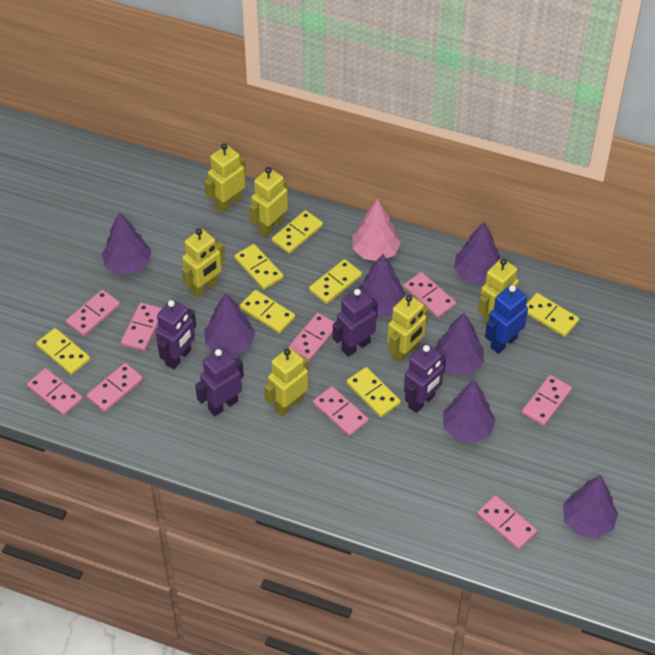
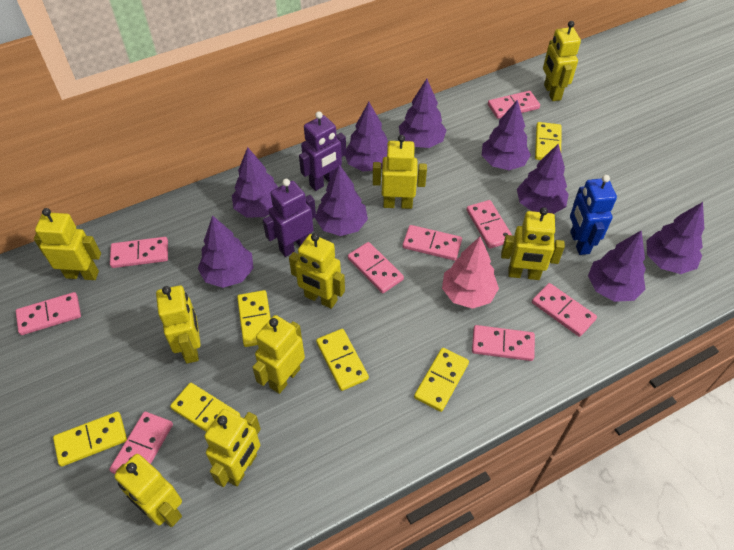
purple robot: [155,299,196,369] [195,348,244,416] [333,288,378,357] [404,344,446,413] = 4 -> [263,179,316,257] [299,111,346,191] = 2
purple tree: [102,212,151,275] [204,293,255,355] [357,254,406,317] [435,313,484,375] [443,380,496,443] [454,222,501,285] [563,475,618,538] = 7 -> [198,215,253,288] [232,147,278,218] [315,164,368,236] [345,102,388,171] [399,79,446,148] [482,100,531,170] [517,144,569,214] [588,230,646,302] [646,202,704,274] = 9
yellow domino: [36,328,90,375] [234,244,284,290] [240,290,295,333] [272,210,323,254] [309,259,362,304] [347,367,401,417] [526,293,579,337] = 7 -> [53,412,127,467] [170,383,240,432] [237,290,271,347] [316,329,369,391] [414,348,469,412] [535,122,562,160] = 6
yellow robot: [182,228,225,298] [204,143,246,213] [249,167,288,237] [264,347,309,416] [387,294,428,364] [478,258,519,325] = 6 -> [34,208,101,280] [114,454,182,527] [156,285,201,364] [204,409,261,487] [252,315,305,394] [289,233,345,309] [373,135,427,209] [501,207,565,280] [543,21,581,101] = 9

